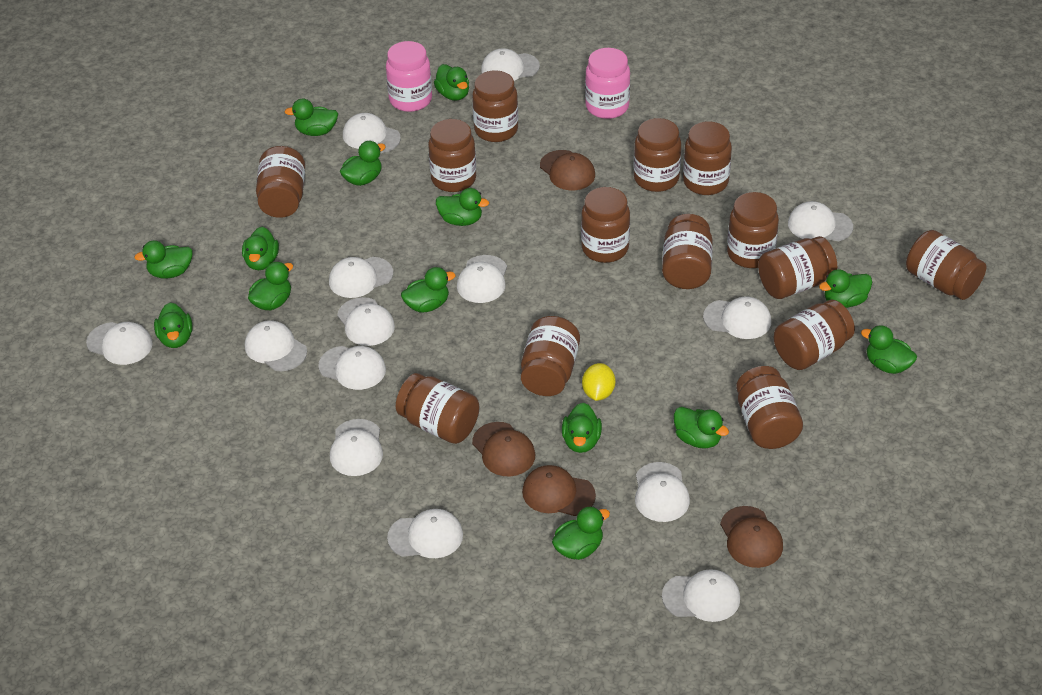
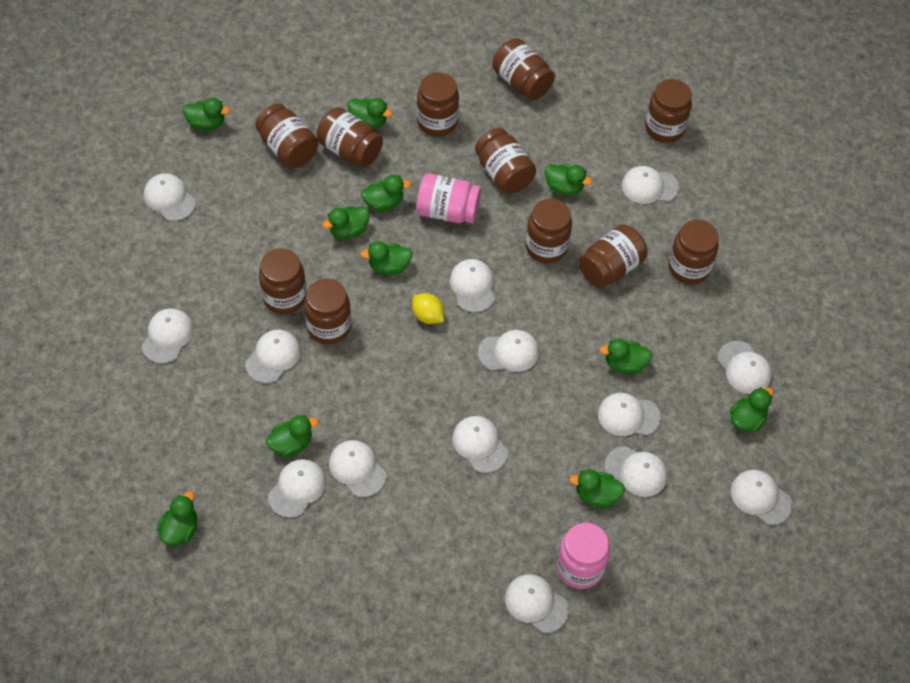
brown cap: [472,422,536,476] [522,465,596,516] [540,150,595,190] [720,506,783,568] = 4 -> none = 0
brown jar: [256,146,305,218] [396,373,480,444] [428,119,476,192] [472,70,518,142] [521,316,580,396] [581,187,630,263] [634,118,681,192] [662,214,713,289] [683,121,732,195] [727,192,779,268] [736,366,803,449] [758,236,837,299] [774,300,855,370] [906,230,986,300] = 14 -> [255,104,318,168] [259,248,307,314] [304,279,351,344] [317,107,383,168] [417,73,459,137] [475,128,536,194] [492,38,555,100] [525,199,572,263] [578,224,647,288] [645,79,692,143] [668,220,719,285] = 11
green duck: [134,240,193,279] [154,303,192,348] [242,227,279,270] [248,262,293,310] [284,99,338,136] [340,141,386,186] [401,267,455,313] [434,64,469,101] [436,188,489,226] [552,506,610,560] [562,403,602,453] [674,407,729,448] [819,269,872,308] [861,325,917,374] = 14 -> [157,491,197,546] [182,98,230,130] [266,415,318,457] [322,206,370,239] [347,98,393,129] [360,241,412,275] [361,175,411,211] [545,164,592,196] [569,469,625,508] [599,339,653,374] [729,387,773,433] = 11

